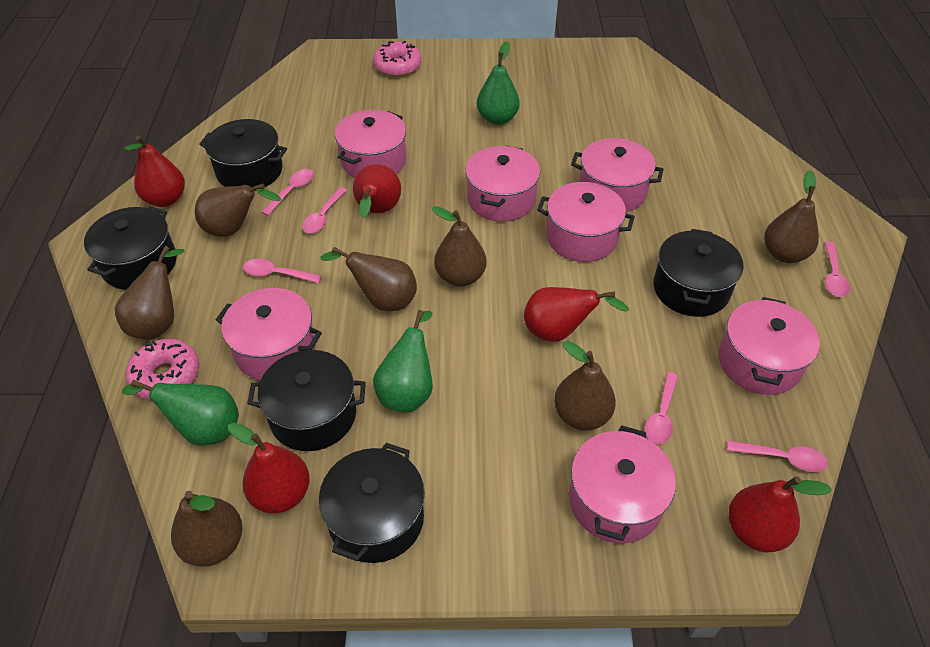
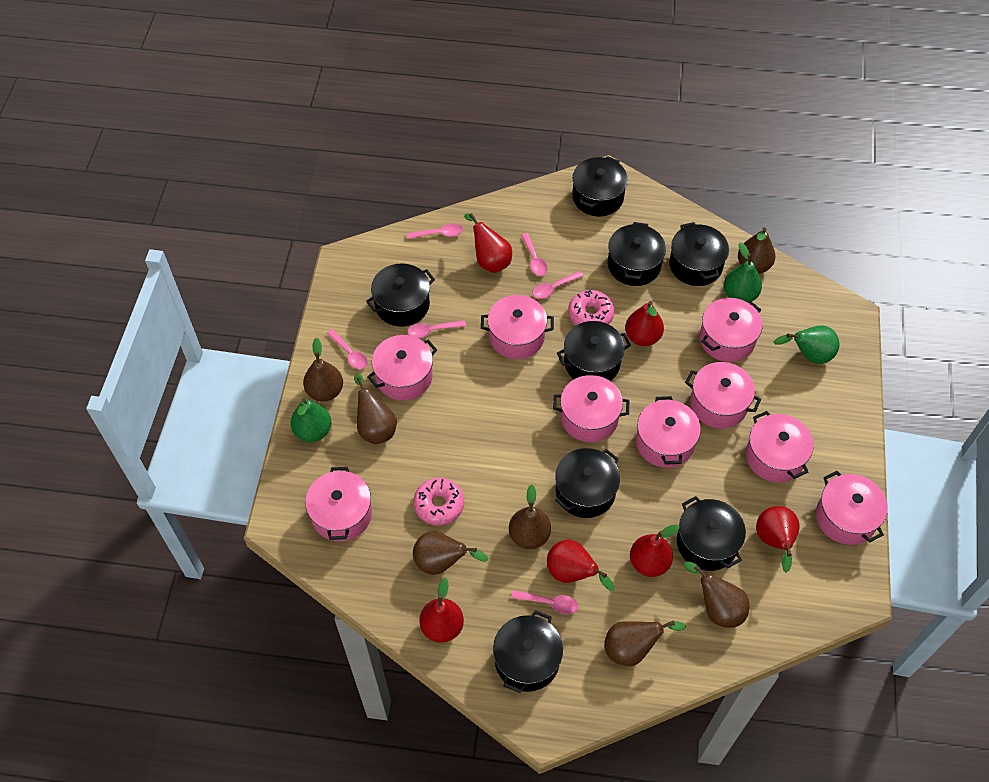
black pot: [84,206,177,290] [199,119,287,187] [247,350,366,451] [319,443,425,563] [653,229,744,317] = 5 -> [366,263,435,327] [493,610,563,693] [555,448,620,518] [557,321,631,381] [572,156,628,216] [608,222,666,286] [669,222,729,286] [677,496,746,571] = 8
pink pot: [216,288,322,380] [335,110,406,178] [465,145,540,222] [537,182,635,262] [569,425,676,543] [571,138,664,212] [719,297,820,395] = 7 -> [305,467,372,541] [367,335,437,401] [481,295,554,359] [553,375,630,442] [636,396,701,468] [685,362,761,428] [700,298,763,362] [746,411,814,482] [816,471,888,545] = 9
red pear: [124,135,185,207] [228,423,310,513] [353,164,401,218] [524,287,629,342] [728,476,832,552] = 5 -> [419,578,464,643] [464,213,512,273] [547,540,614,591] [625,301,664,346] [630,525,679,577] [756,506,799,573] = 6

